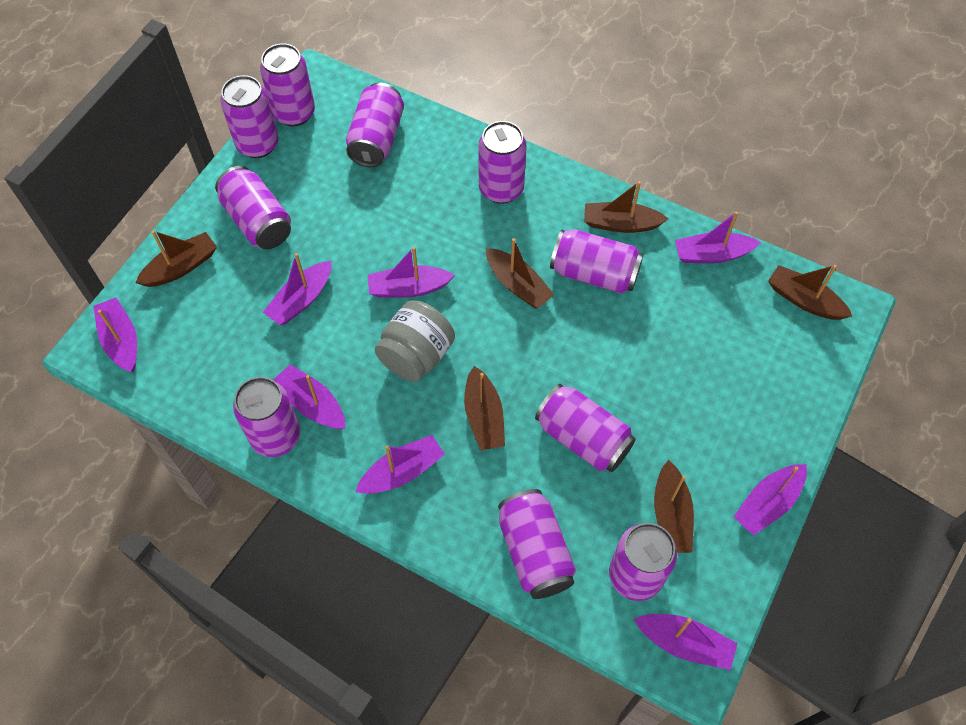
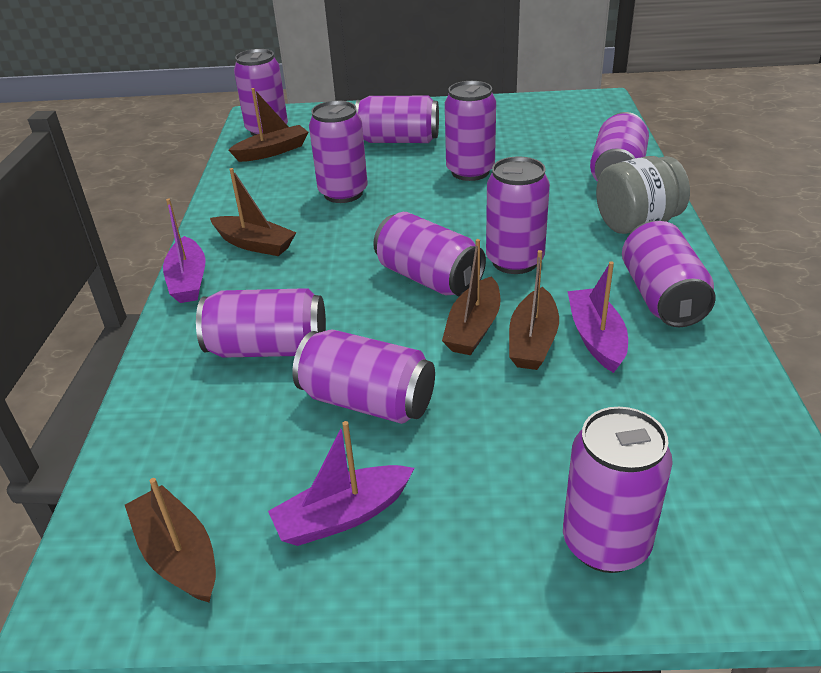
brown boat: [136,230,217,287] [464,366,505,451] [486,238,555,309] [584,181,668,233] [654,460,694,553] [768,265,852,320] = 6 -> [125,478,216,602] [210,168,296,256] [229,88,308,162] [442,239,500,355] [509,250,559,370] = 5
purple boat: [93,297,137,372] [263,253,332,325] [273,364,345,429] [355,435,445,494] [368,246,455,298] [634,614,738,670] [675,211,761,263] [734,464,807,536] = 8 -> [163,198,206,303] [268,421,414,546] [567,261,628,373] = 3
purple can: [215,166,291,249] [221,75,279,158] [233,377,300,457] [260,43,315,127] [346,83,404,167] [478,121,527,204] [498,489,576,599] [535,384,636,472] [550,229,644,294] [609,523,677,601] = 10 -> [196,288,326,358] [234,49,288,136] [292,330,435,424] [309,100,368,203] [355,96,439,143] [373,212,486,296] [445,81,496,181] [486,157,550,274] [563,407,673,573] [590,112,649,182] [622,221,716,327] = 11

